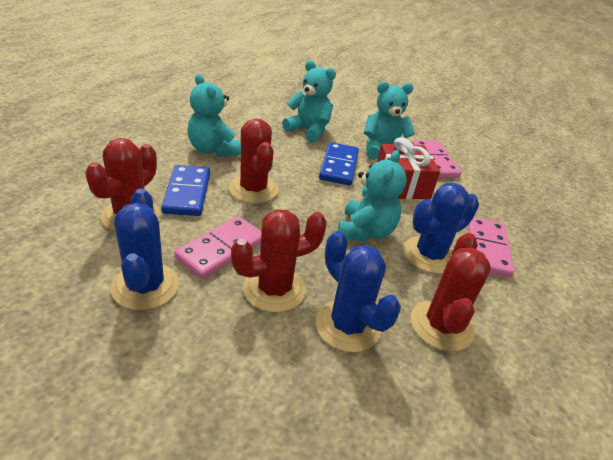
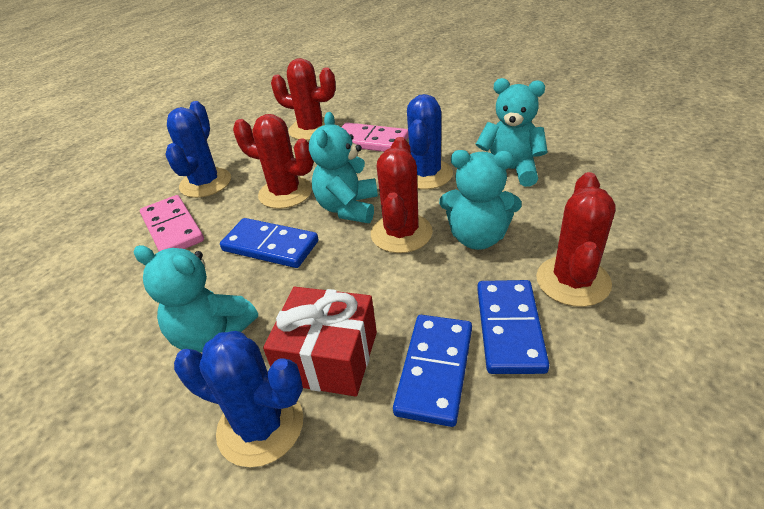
blue domino: [161,165,210,216] [319,142,359,185] = 2 -> [220,218,319,268] [393,315,472,427] [477,280,549,374] = 3
pink domino: [174,216,261,279] [412,140,461,178] [468,217,514,278] = 3 -> [140,195,204,252] [342,123,408,152] = 2

